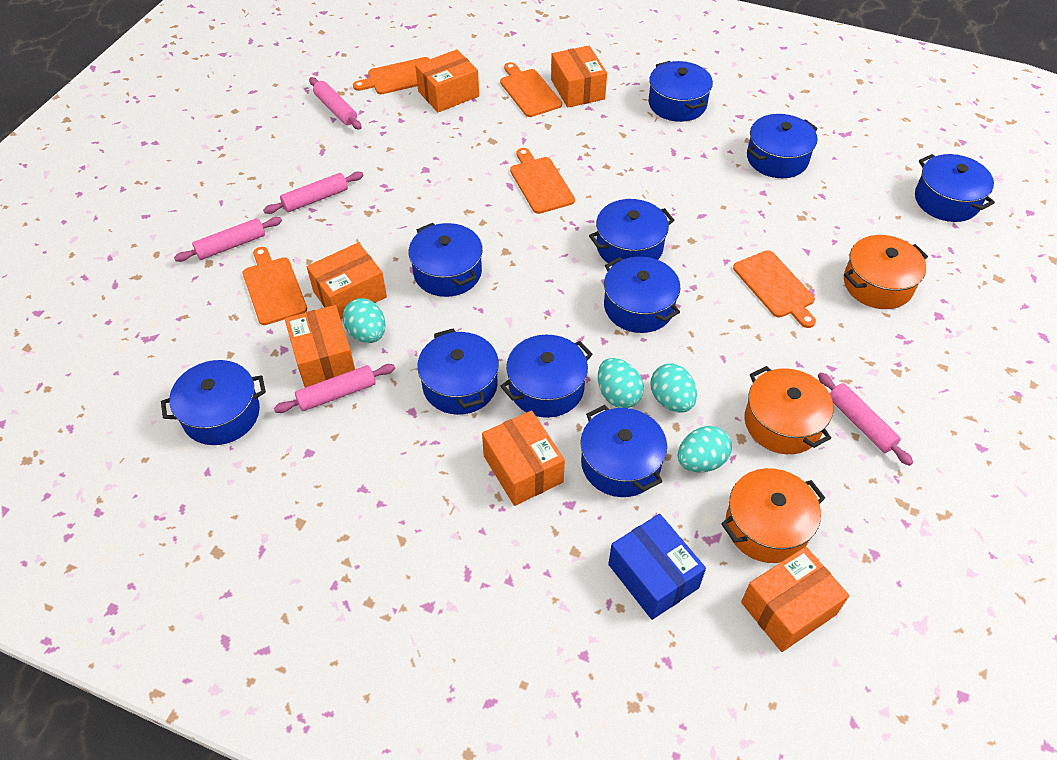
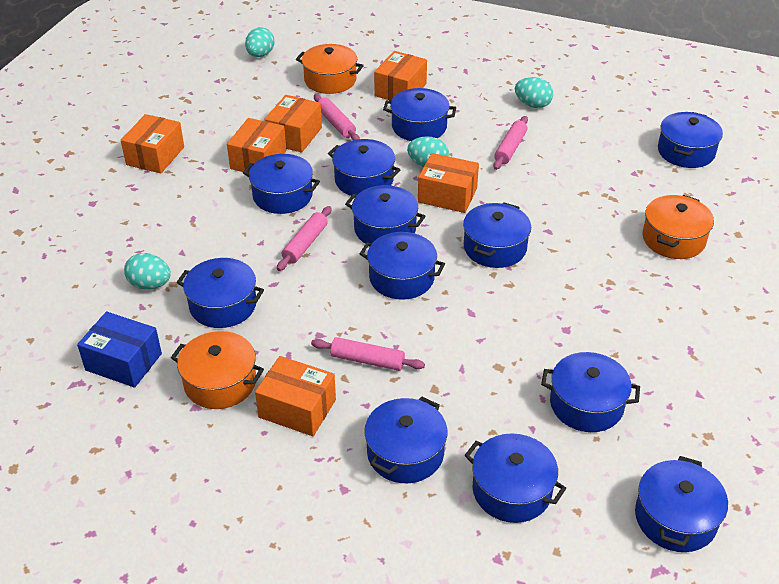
blue pot: [161,360,266,445] [409,223,483,297] [417,329,499,415] [500,335,593,418] [580,405,667,497] [589,199,674,266] [604,257,680,333] [649,61,713,122] [747,114,818,178] [915,154,995,222] = 10 -> [177,258,264,328] [243,154,320,214] [328,139,400,196] [345,185,425,244] [360,232,445,300] [364,397,447,483] [383,88,456,141] [463,202,531,268] [465,434,566,523] [541,352,640,432] [635,456,728,552] [658,112,723,168] = 12
orange cutting board: [242,247,307,325] [353,57,430,94] [500,62,562,117] [510,148,575,214] [733,250,816,328] = 5 -> none = 0
pink rolling pin: [174,217,282,262] [263,172,364,214] [274,364,395,413] [309,77,362,130] [818,372,913,466] = 5 -> [277,206,331,271] [311,337,425,371] [314,94,360,140] [493,116,528,170] = 4

